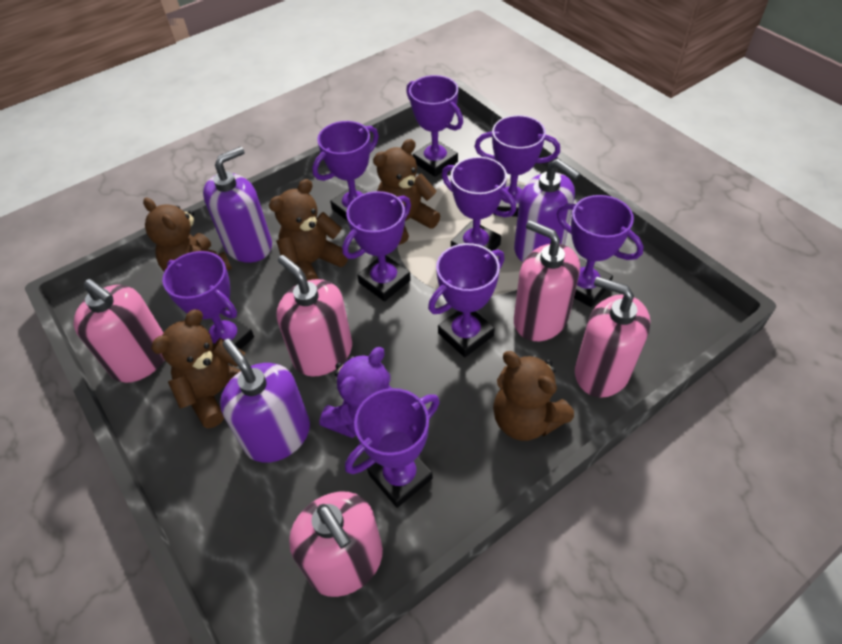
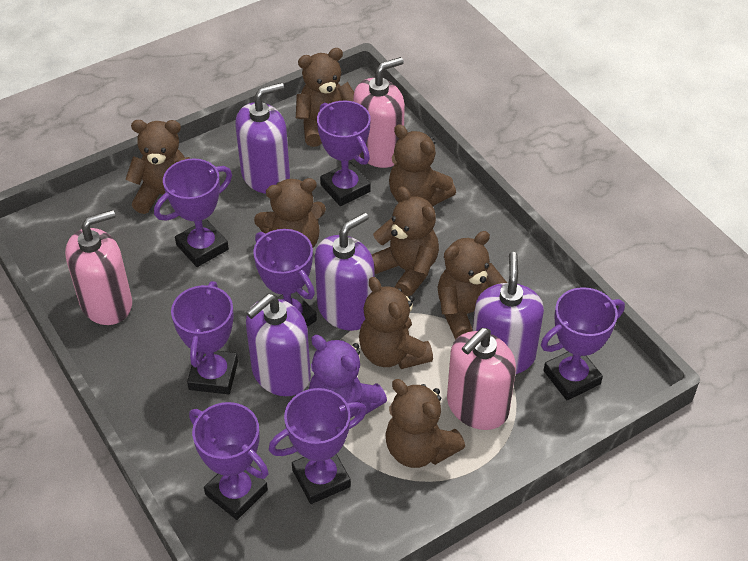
brown teddy bear: [143,197,232,272] [151,309,245,429] [269,179,348,281] [373,139,440,245] [493,351,574,441] = 5 -> [125,120,190,214] [254,178,326,248] [296,48,354,147] [359,277,433,369] [372,186,439,297] [385,379,465,468] [389,124,456,206] [438,231,507,340] = 8
pink soap dispenser: [73,279,165,383] [276,255,352,376] [289,492,383,597] [514,220,580,341] [575,277,651,398] = 5 -> [65,210,132,325] [353,57,405,168] [447,328,516,430] = 3
purple soap dispenser: [203,147,272,263] [220,339,310,463] [514,159,580,262] = 3 -> [235,82,290,194] [246,294,311,396] [315,212,374,331] [473,252,544,374] = 4
purple trophy: [162,251,254,350] [312,121,379,221] [342,191,411,302] [345,388,440,508] [406,75,463,177] [428,243,505,357] [442,157,516,251] [475,115,560,217] [557,195,644,307] = 9 -> [154,158,232,267] [171,281,238,394] [189,402,269,520] [253,229,317,327] [269,388,367,504] [317,101,371,206] [541,287,625,400] = 7

